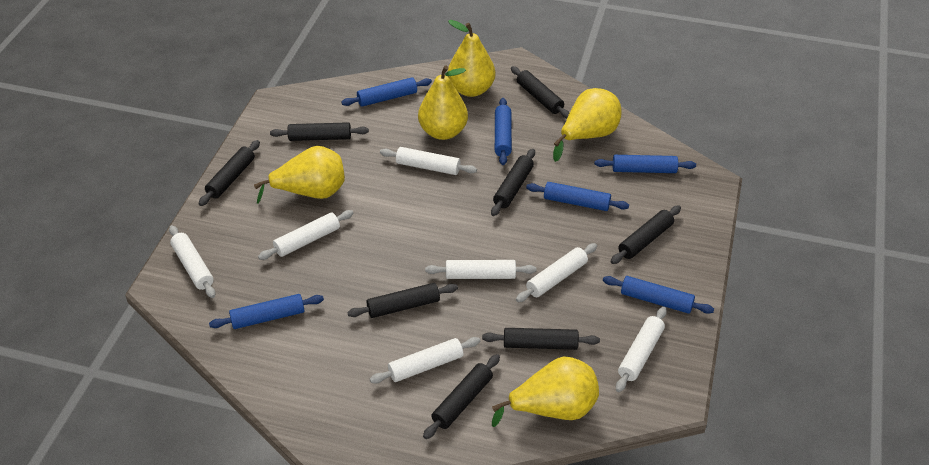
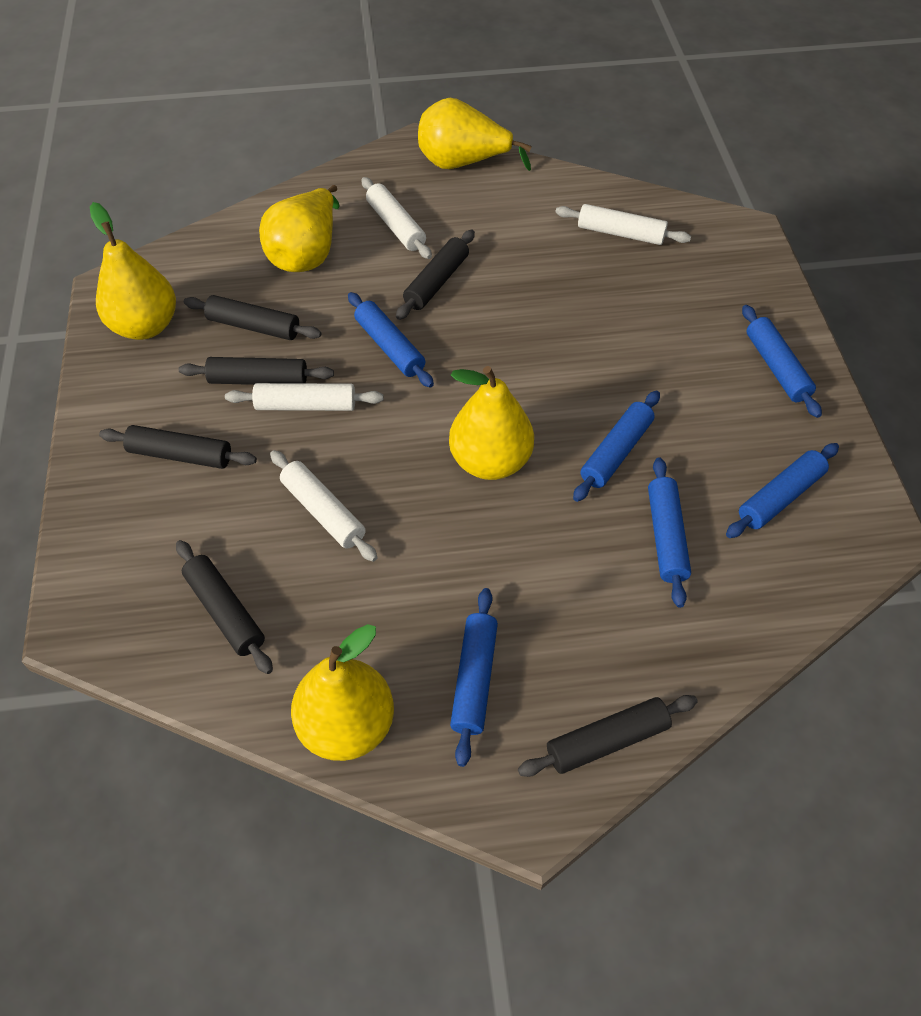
black rolling pin: [199,140,260,206] [270,122,369,141] [347,283,458,318] [423,354,500,439] [482,328,600,350] [491,149,535,216] [511,66,570,118] [611,205,681,264] = 8 -> [99,425,257,469] [176,540,273,674] [179,357,334,385] [184,295,322,340] [396,230,475,320] [518,695,698,777] = 6
white rolling pin: [169,225,216,298] [258,210,353,260] [370,337,480,383] [380,147,477,175] [425,260,536,279] [516,243,597,302] [616,307,667,392] = 7 -> [225,383,384,411] [270,450,378,562] [362,177,432,259] [555,204,691,245] = 4

